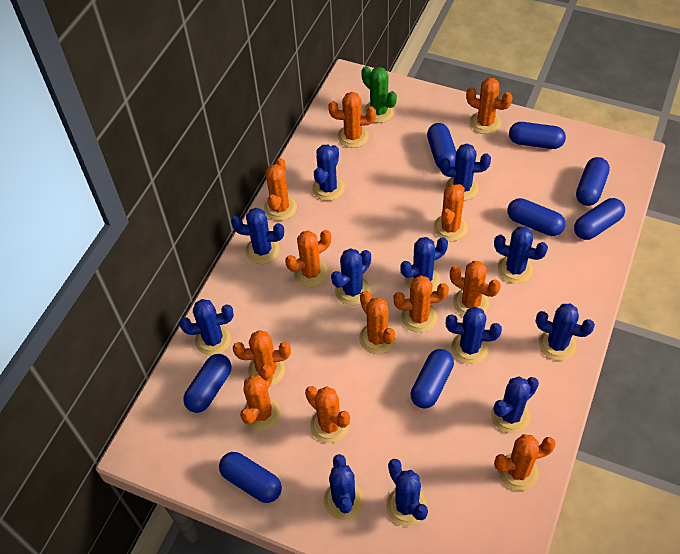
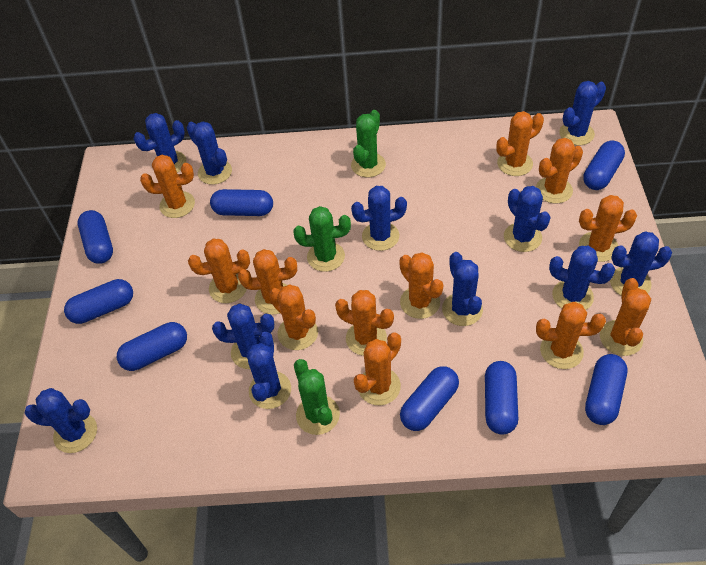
blue cactus: [179,299,234,356] [231,208,284,264] [312,144,345,201] [324,454,364,520] [331,248,371,305] [386,459,428,526] [400,237,448,292] [440,144,491,200] [446,307,502,364] [491,376,539,434] [494,227,548,284] [536,304,595,361] = 12 -> [24,388,97,453] [134,113,187,173] [187,122,232,185] [212,303,274,369] [247,332,291,409] [351,186,407,251] [442,252,483,326] [504,186,551,252] [549,246,615,310] [559,81,606,145] [610,231,672,296] = 11
green cactus: [361,66,397,123] = 1 -> [293,206,351,272] [294,359,340,435] [351,110,386,177] = 3

